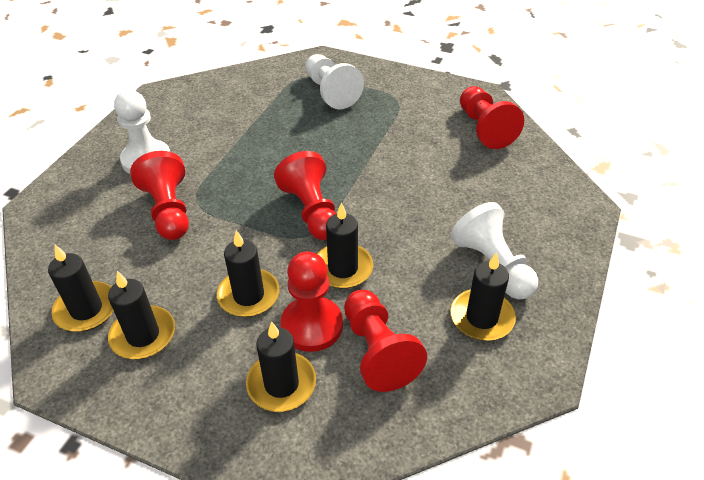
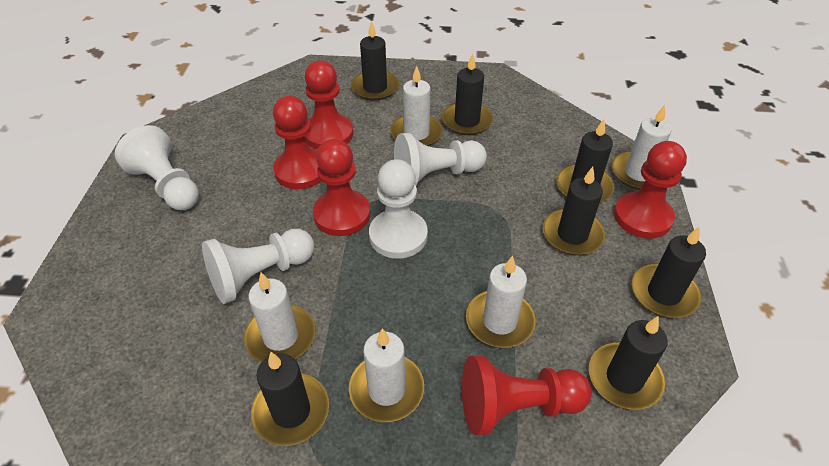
black candle: [48,245,114,332] [108,271,175,359] [217,230,279,317] [246,322,316,412] [317,203,373,289] [451,252,516,341] = 6 -> [251,352,329,446] [351,21,399,101] [442,53,493,135] [543,167,605,255] [556,119,615,203] [589,316,668,410] [632,227,706,318] = 7
white candle: none = 0 -> [244,272,315,362] [349,328,424,422] [390,66,443,146] [466,255,536,348] [612,105,671,190] = 5
white pawn: [114,90,170,174] [305,54,364,109] [451,202,538,300] = 3 -> [115,125,199,210] [202,229,314,304] [369,159,428,259] [394,133,487,185] = 4

